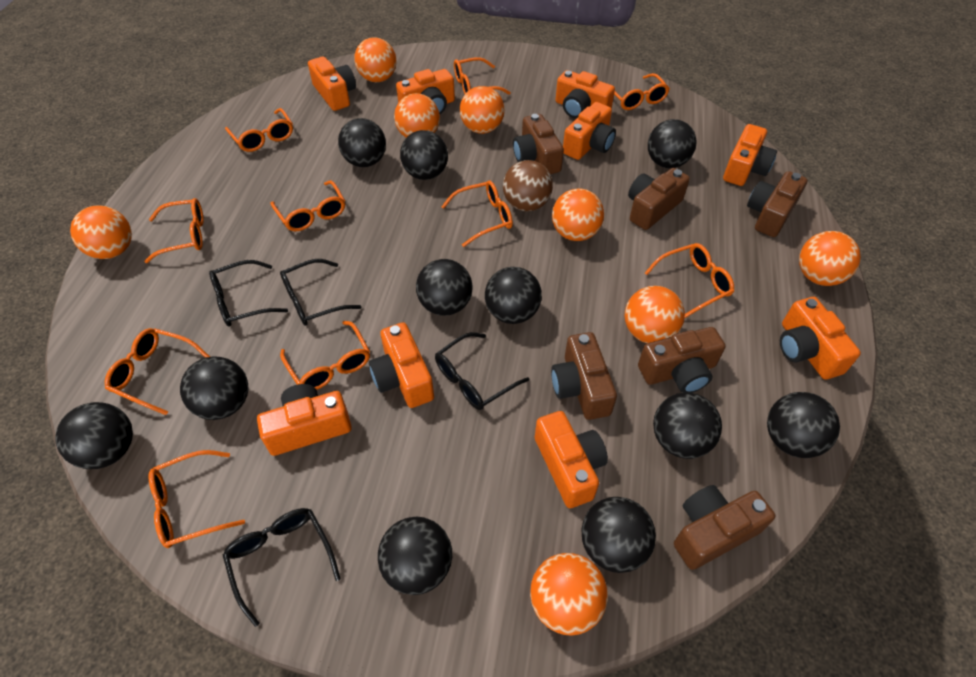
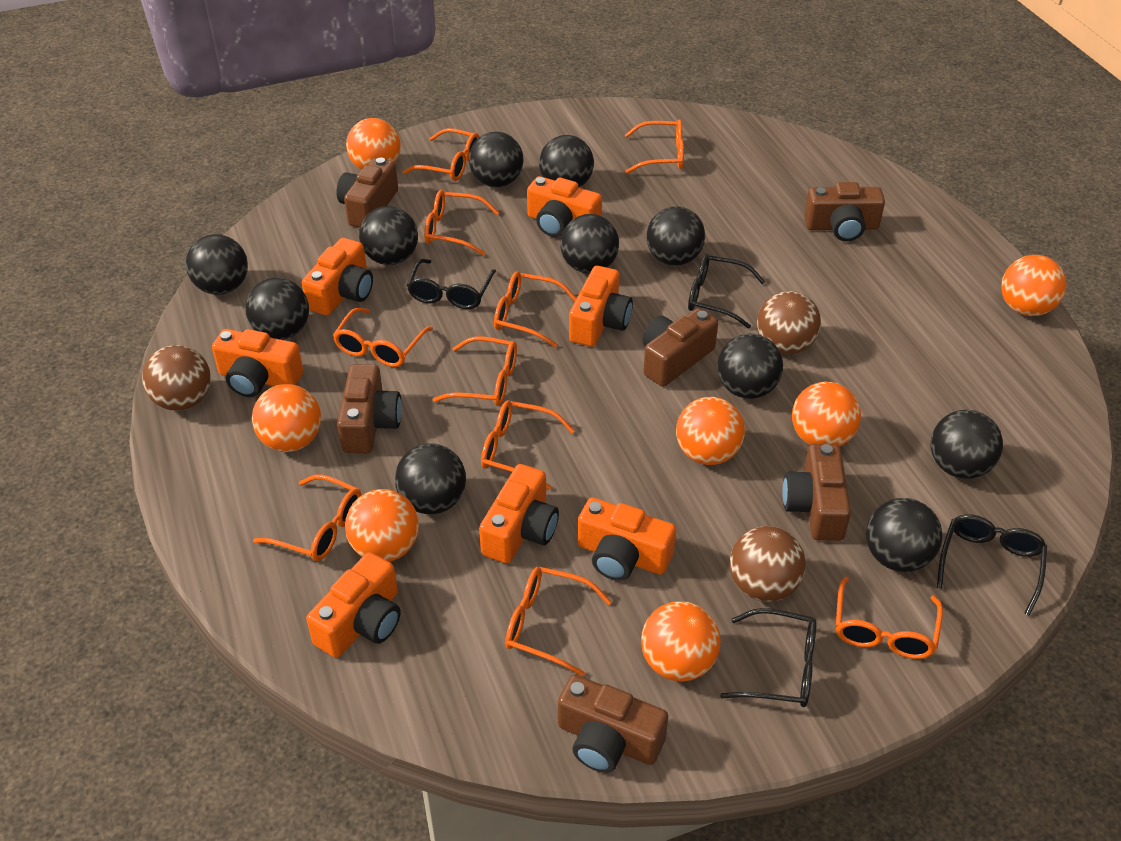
brown ball: [503,160,553,211] = 1 -> [142,345,211,411] [730,526,806,602] [757,291,821,354] = 3
orange ball: [70,205,132,259] [354,37,397,82] [394,93,440,138] [460,86,504,134] [530,553,608,636] [552,189,604,241] [625,286,685,343] [799,231,861,286] = 8 -> [252,384,321,452] [345,489,419,562] [346,118,401,170] [641,601,720,682] [676,397,745,465] [792,381,861,446] [1001,255,1066,316] = 7
orange camera: [257,384,352,456] [308,56,356,111] [369,322,434,408] [396,69,455,114] [535,411,608,508] [556,70,615,118] [563,102,616,160] [723,124,777,186] [780,297,861,380] = 9 -> [212,329,303,397] [302,238,373,316] [306,552,401,658] [479,464,559,564] [527,176,602,237] [569,266,633,347] [578,497,676,581] = 7

